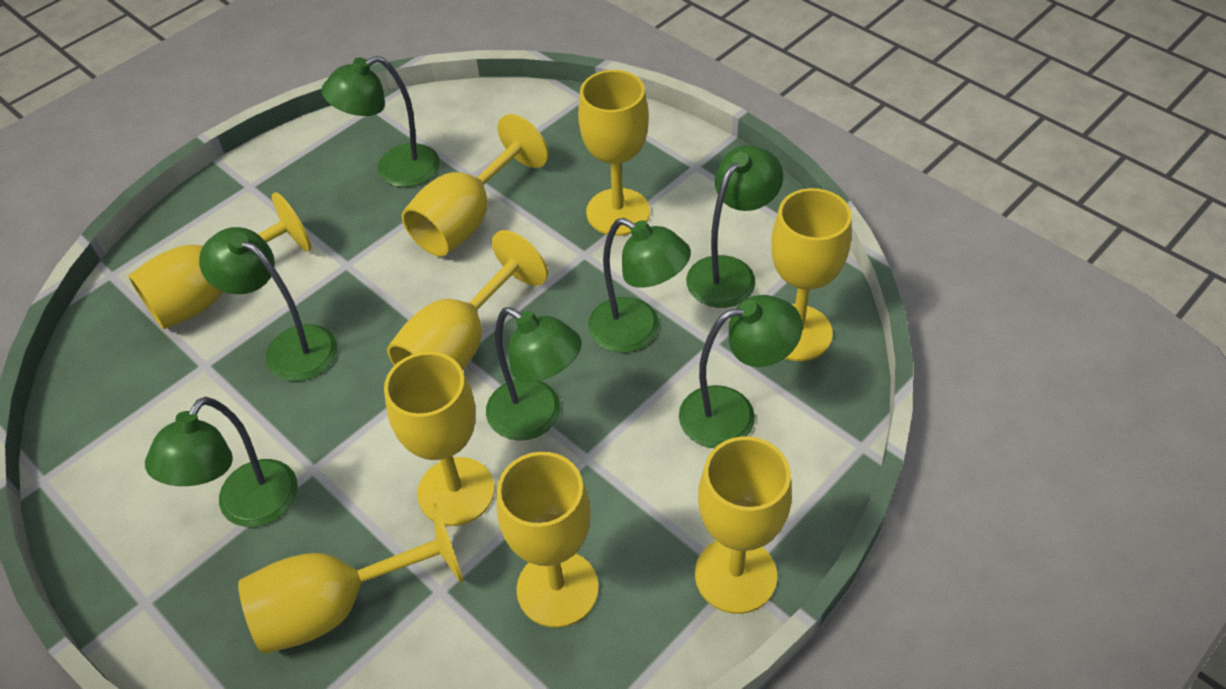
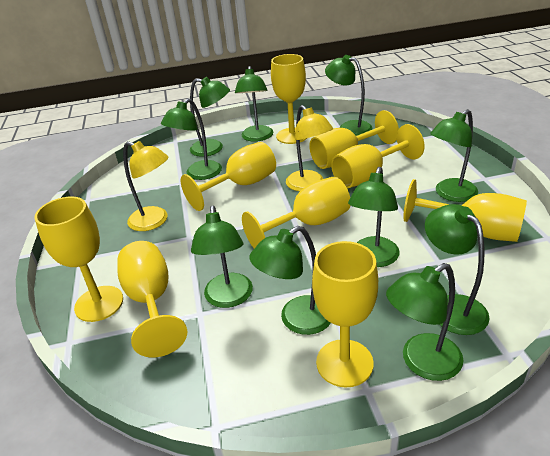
green lamp: [145,397,298,527] [199,227,337,381] [321,56,440,187] [486,307,582,441] [588,218,691,353] [679,295,803,448] [686,145,783,308] = 7 -> [161,98,222,180] [190,77,230,157] [191,205,253,308] [235,66,273,142] [249,226,331,335] [325,55,372,136] [348,167,400,267] [386,263,464,381] [425,204,490,335] [430,109,478,202] = 10
yellow lamp: none = 0 -> [123,141,169,231] [286,105,333,191] = 2

